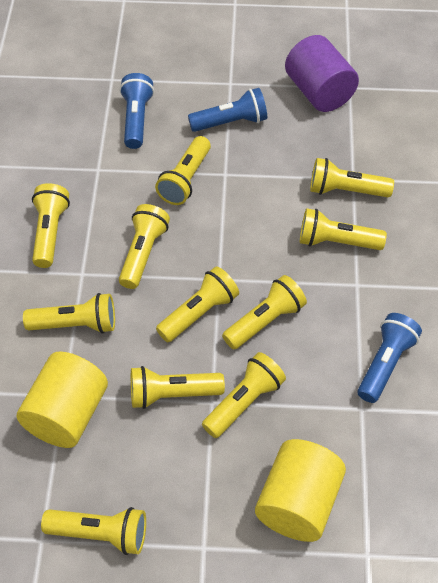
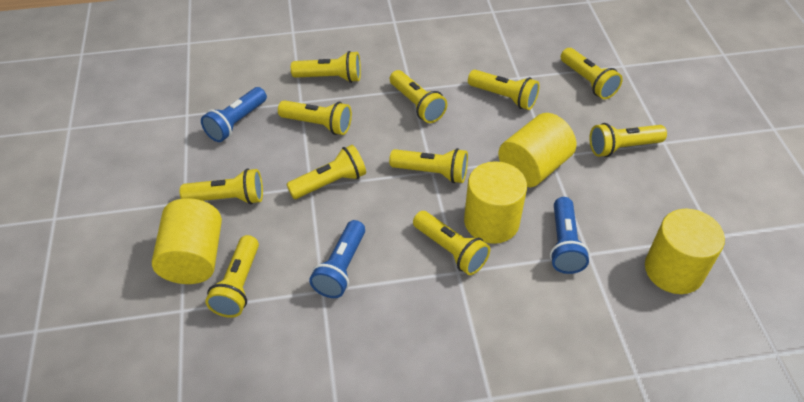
purple cylinder: [285,35,359,112] = 1 -> none = 0
yellow cylinder: [17,351,108,448] [255,439,346,542] = 2 -> [152,198,222,284] [464,161,527,244] [498,113,576,187] [645,208,725,294] = 4

